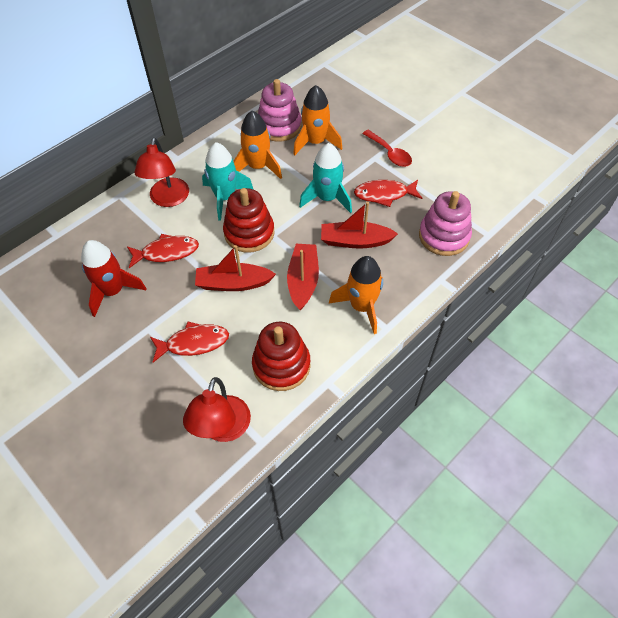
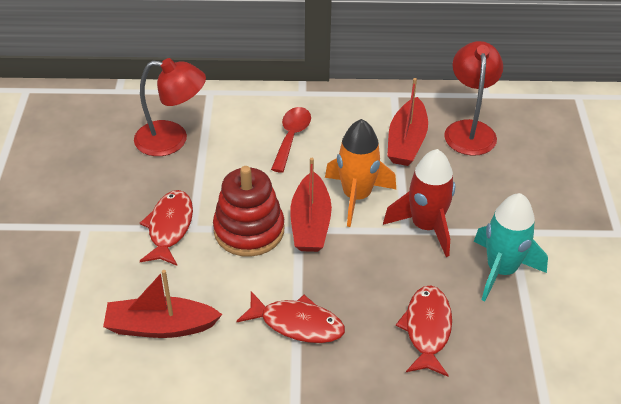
orange rocket: [233,111,282,179] [293,85,343,155] [329,256,383,334] = 3 -> [325,119,396,227] = 1
pink stacking toy: [258,79,302,142] [419,191,472,256] = 2 -> none = 0
red stacking toy: [223,188,274,253] [252,322,310,391] = 2 -> [213,166,284,257] = 1
turquoise rocket: [202,142,254,221] [299,143,352,213] = 2 -> [474,193,548,302] = 1

